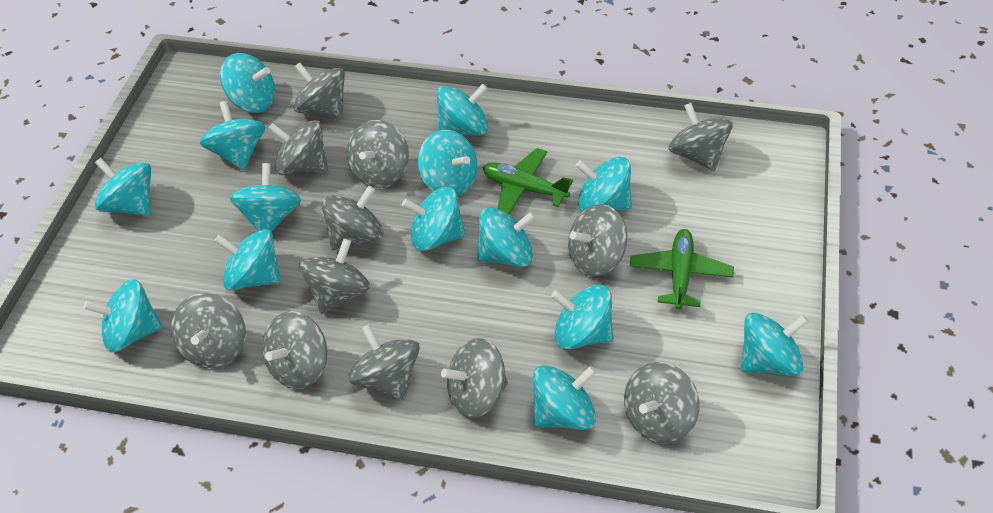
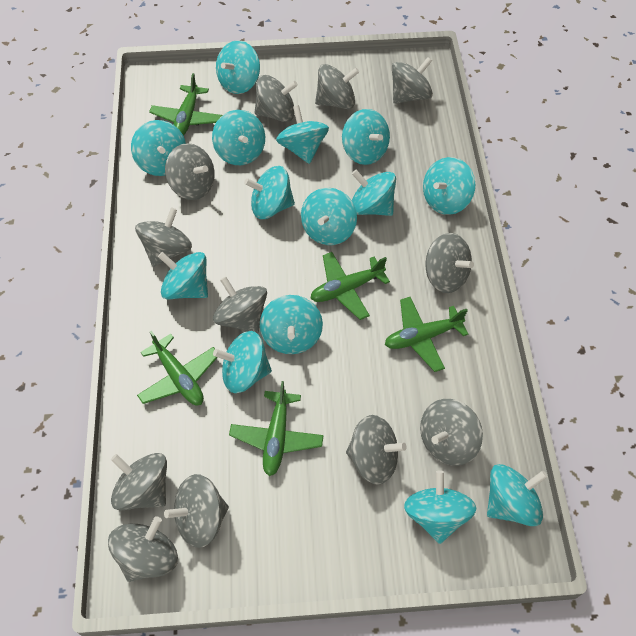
green plane: [483,148,573,215] [630,229,734,310] = 2 -> [137,331,218,405] [149,73,222,136] [229,381,324,476] [310,252,390,320] [385,297,468,372] = 5

